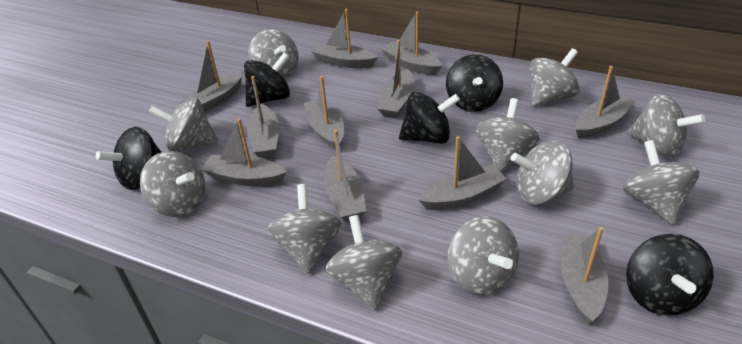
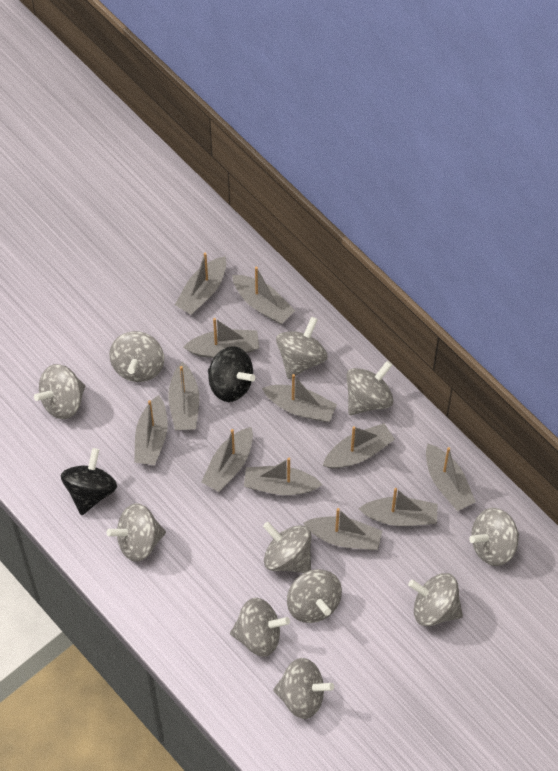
black spinning top: [96,127,162,190] [244,53,290,107] [399,92,460,144] [446,54,503,112] [626,234,714,316] = 5 -> [61,448,117,515] [208,346,255,402] = 2
grey boat: [181,41,243,112] [201,119,287,186] [247,76,279,158] [304,76,344,150] [311,9,378,68] [324,130,366,222] [377,40,414,118] [381,11,442,75] [419,136,507,210] [561,227,609,324] [575,66,637,139] = 11 -> [134,395,168,465] [168,362,199,430] [175,253,226,315] [183,318,259,358] [201,427,253,492] [232,267,295,324] [244,458,323,495] [262,374,337,422] [303,508,382,550] [323,423,395,468] [359,488,438,526] [426,444,476,511] = 12

